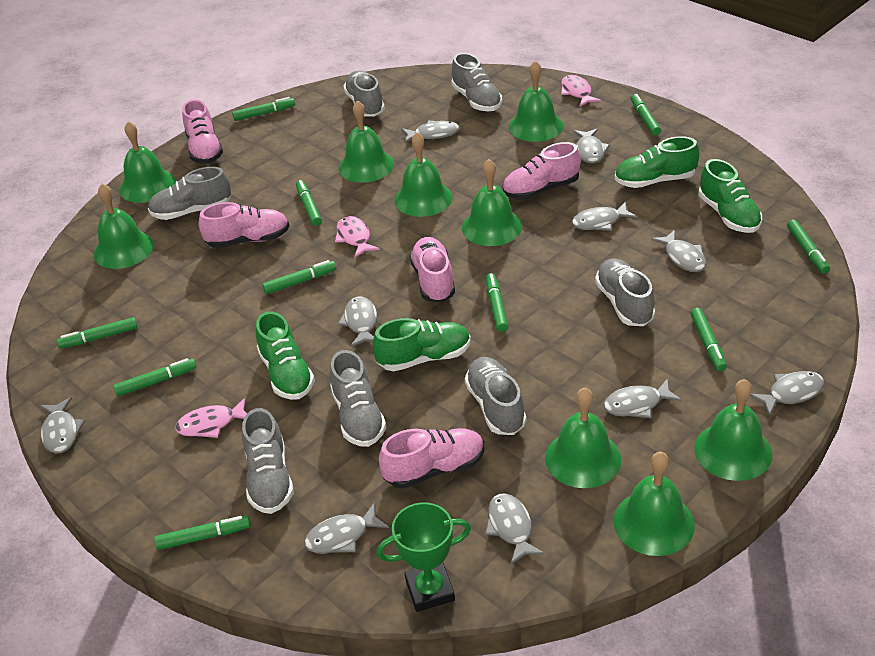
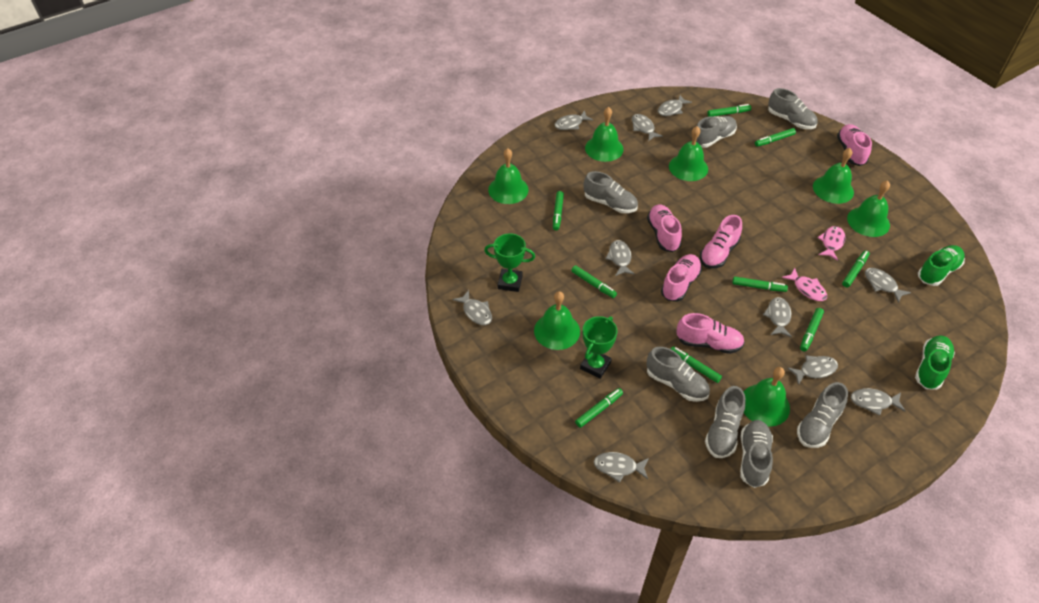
green bell: [94,184,154,269] [119,121,175,203] [338,100,394,183] [394,132,452,217] [462,159,522,246] [509,61,563,142] [545,388,621,488] [614,452,695,556] [694,379,772,481] = 9 -> [488,148,528,204] [534,291,580,350] [585,107,624,162] [669,126,708,181] [744,367,790,427] [813,148,854,204] [847,180,890,237] = 7
green marker: [57,317,138,349] [113,358,196,396] [154,516,251,550] [232,97,295,121] [262,260,336,294] [296,180,322,226] [486,273,508,332] [631,94,661,135] [691,308,727,371] [787,220,830,274] = 10 -> [553,191,564,230] [571,265,617,298] [575,388,623,428] [671,346,722,383] [707,104,751,117] [732,276,788,292] [755,128,796,147] [800,308,824,351] [842,251,870,288] = 9
green shoe: [256,311,315,400] [373,318,471,371] [615,136,699,188] [699,159,762,233] = 4 -> [915,335,955,390] [918,245,965,286] = 2
green trophy: [376,502,471,612] = 1 -> [484,233,535,292] [580,316,618,379] = 2
pink fish: [175,398,247,438] [335,216,380,258] [561,75,601,107] = 3 -> [782,268,827,301] [817,226,845,261] = 2

